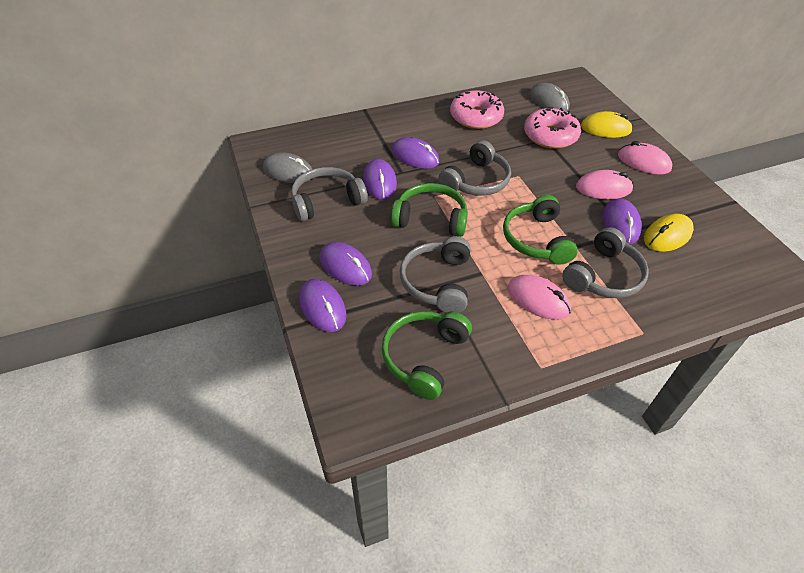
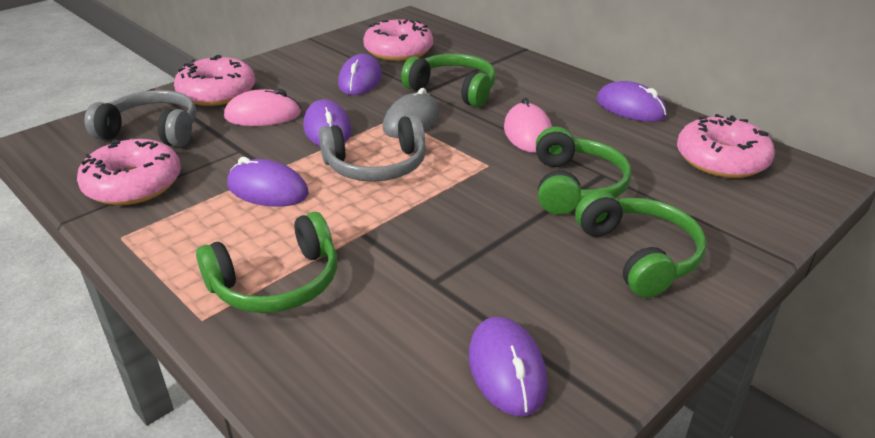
green headphones: [382,311,472,400] [391,183,468,237] [503,195,578,265] = 3 -> [196,212,337,313] [401,54,496,107] [536,127,631,215] [575,191,707,298] = 4
grey headphones: [291,167,368,222] [400,236,471,313] [438,140,511,196] [562,227,649,298] = 4 -> [84,90,197,147] [319,115,426,182] = 2
grey mouse: [263,152,312,183] [529,83,570,111] = 2 -> [383,88,440,138] = 1
pink donut: [450,90,504,129] [524,107,581,149] = 2 -> [77,139,181,205] [174,55,255,106] [363,19,433,61] [677,114,775,178] = 4
pink mouse: [508,275,571,320] [576,170,633,199] [618,141,672,175] = 3 -> [224,89,301,126] [504,98,552,153] = 2
yellow mouse: [581,111,633,138] [644,214,694,252] = 2 -> none = 0

